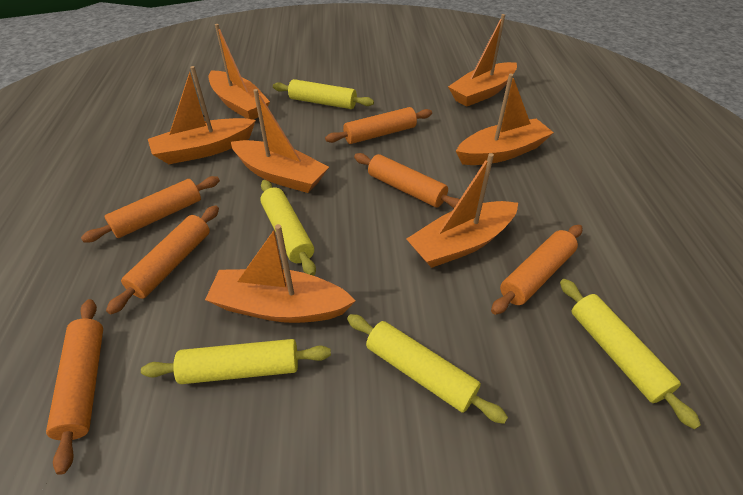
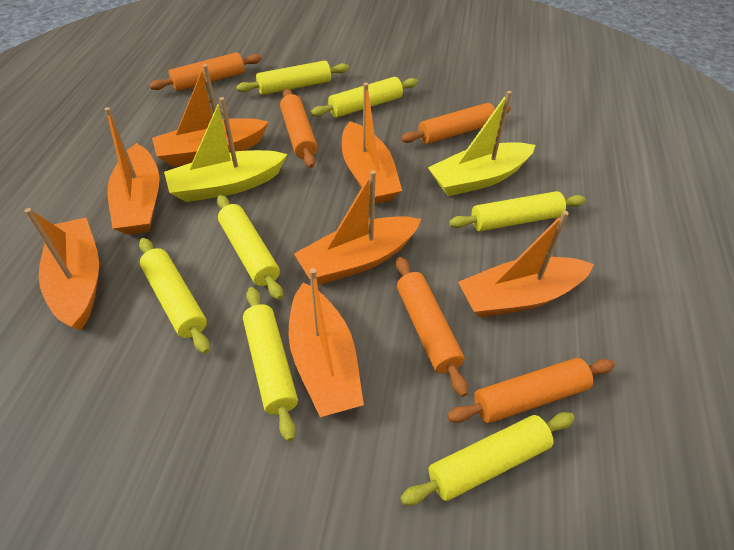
orange rolling pin: [46,299,103,475] [81,176,220,243] [106,205,219,314] [325,107,432,144] [354,153,460,208] [491,225,582,315] = 6 -> [149,52,262,91] [280,89,318,168] [396,257,468,397] [401,103,511,144] [447,358,615,423] = 5
yellow boat: none = 0 -> [164,97,287,202] [428,91,536,196] = 2
yellow rolling pin: [141,339,331,384] [260,180,316,276] [273,79,374,109] [347,314,508,424] [560,279,701,429] = 5 -> [139,238,210,354] [217,195,283,300] [236,60,349,95] [243,287,298,442] [311,77,418,118] [400,412,575,505] [449,191,586,232] = 7

